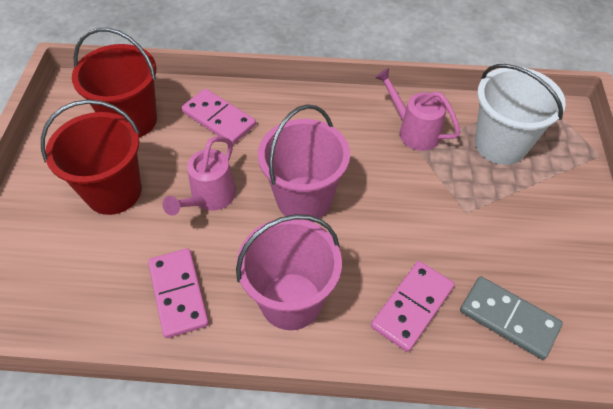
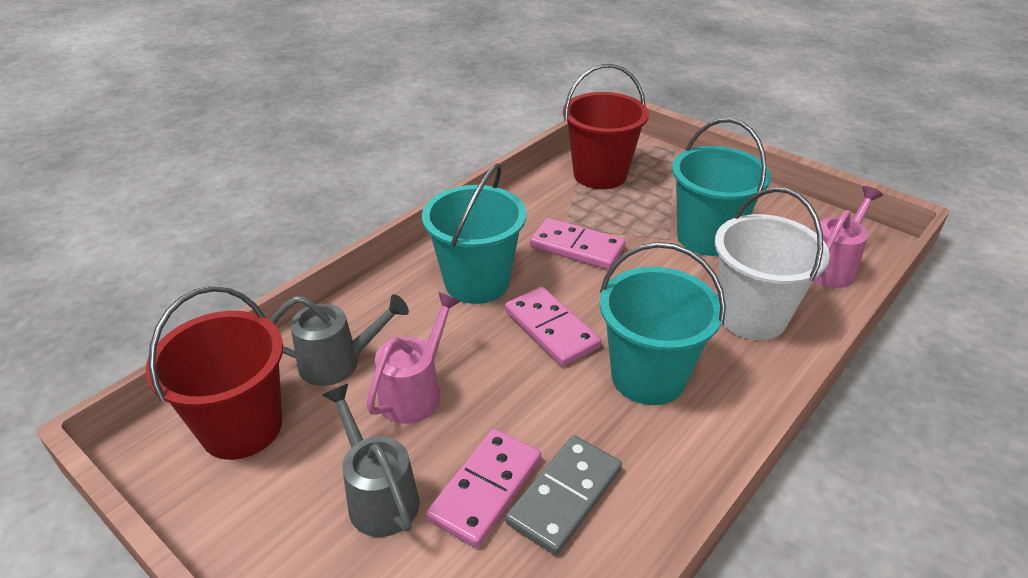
grey watering can: none = 0 -> [270,294,409,386] [323,384,419,537] = 2
pink bucket: [236,214,342,330] [258,104,350,221] = 2 -> none = 0
turquoise bucket: none = 0 -> [422,163,527,304] [600,242,726,405] [672,118,771,256] = 3

